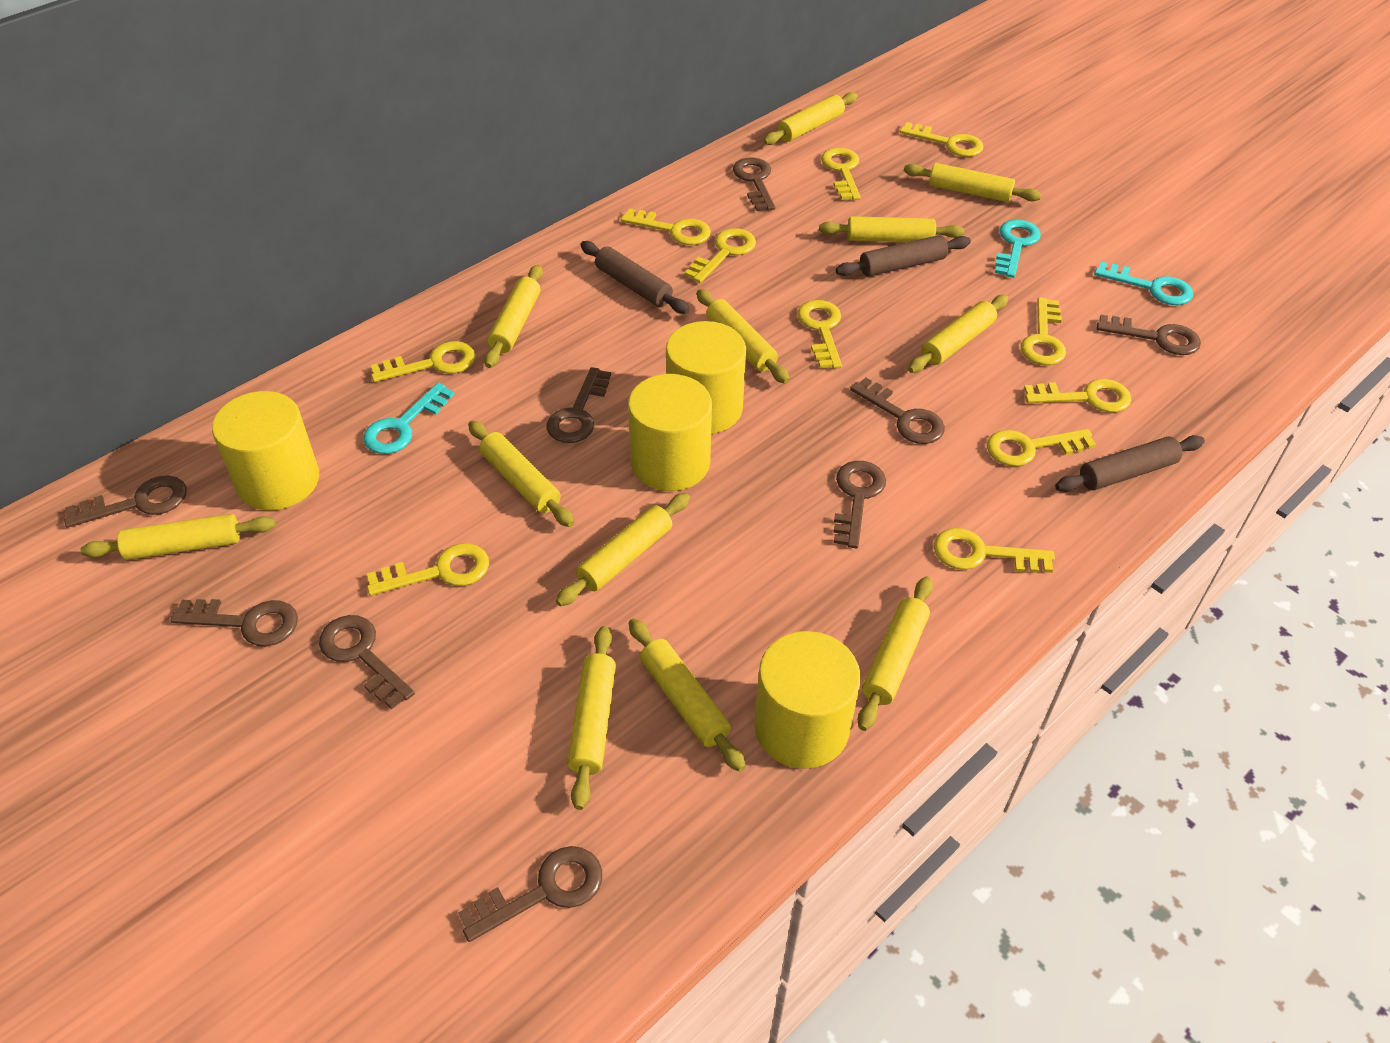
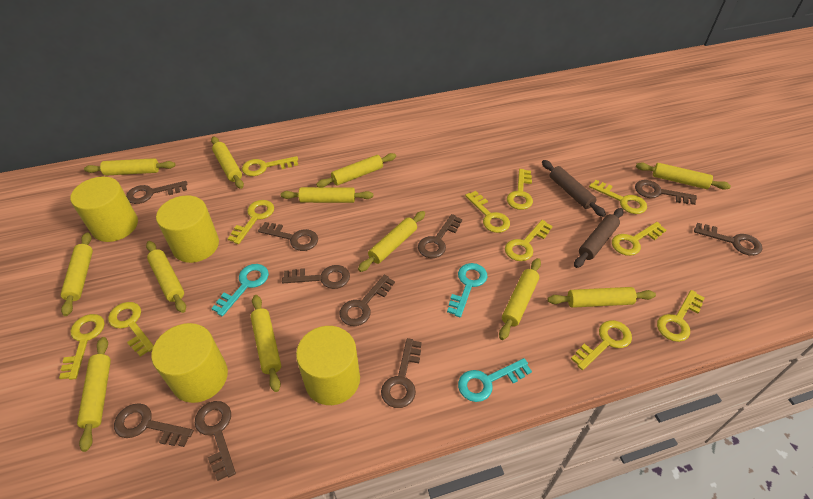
brown key: [64,475,187,528] [171,599,298,646] [319,615,415,709] [458,846,602,942] [546,367,611,443] [733,158,775,211] [833,461,886,548] [850,378,945,444] [1097,315,1201,355] = 9 -> [114,403,194,447] [126,181,187,204] [195,401,236,481] [258,222,318,251] [282,265,350,289] [339,274,395,326] [381,338,422,408] [418,214,462,258] [635,180,697,205] [694,223,763,256] = 10
brown rolling pin: [580,241,689,314] [836,235,971,277] [1055,435,1205,492] = 3 -> [542,160,606,217] [574,208,624,268] = 2

